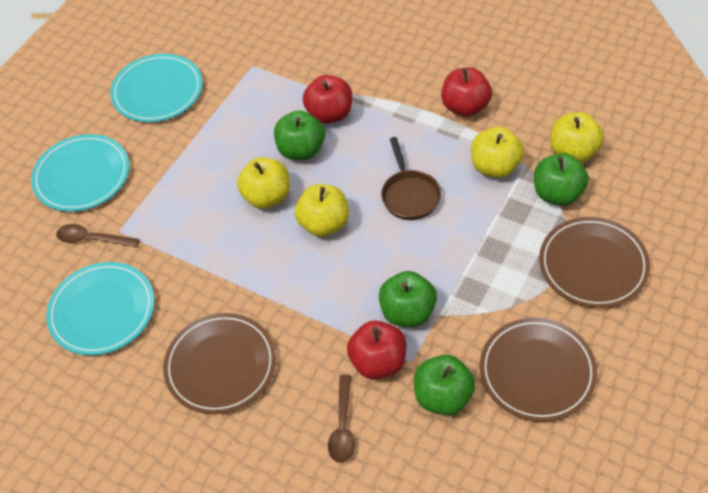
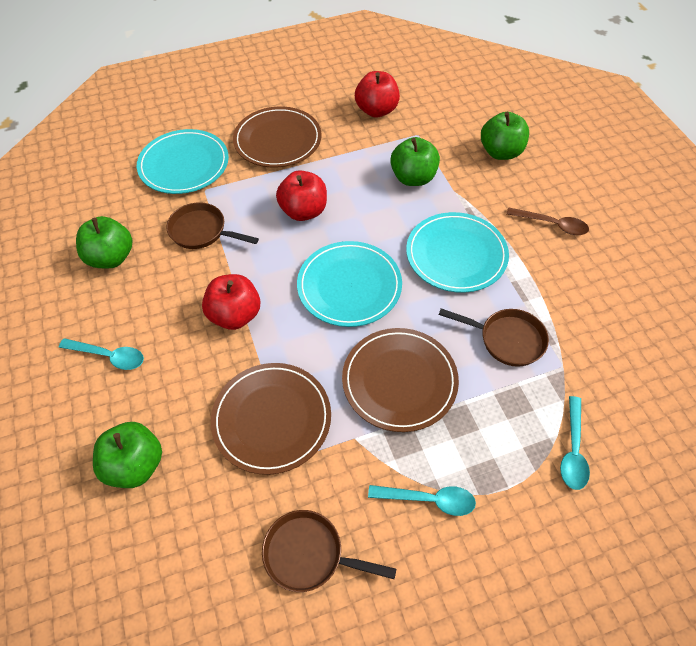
brown pan: [381,137,441,220] = 1 -> [166,202,259,249] [262,510,396,592] [439,308,549,367] = 3
brown spoon: [56,224,139,248] [328,375,355,463] = 2 -> [506,207,589,235] = 1
turquoise spoon: none = 0 -> [59,338,144,370] [368,485,476,516] [560,396,590,490] = 3
yellow apple: [237,157,290,209] [295,184,349,237] [471,127,524,178] [550,112,604,163] = 4 -> none = 0

